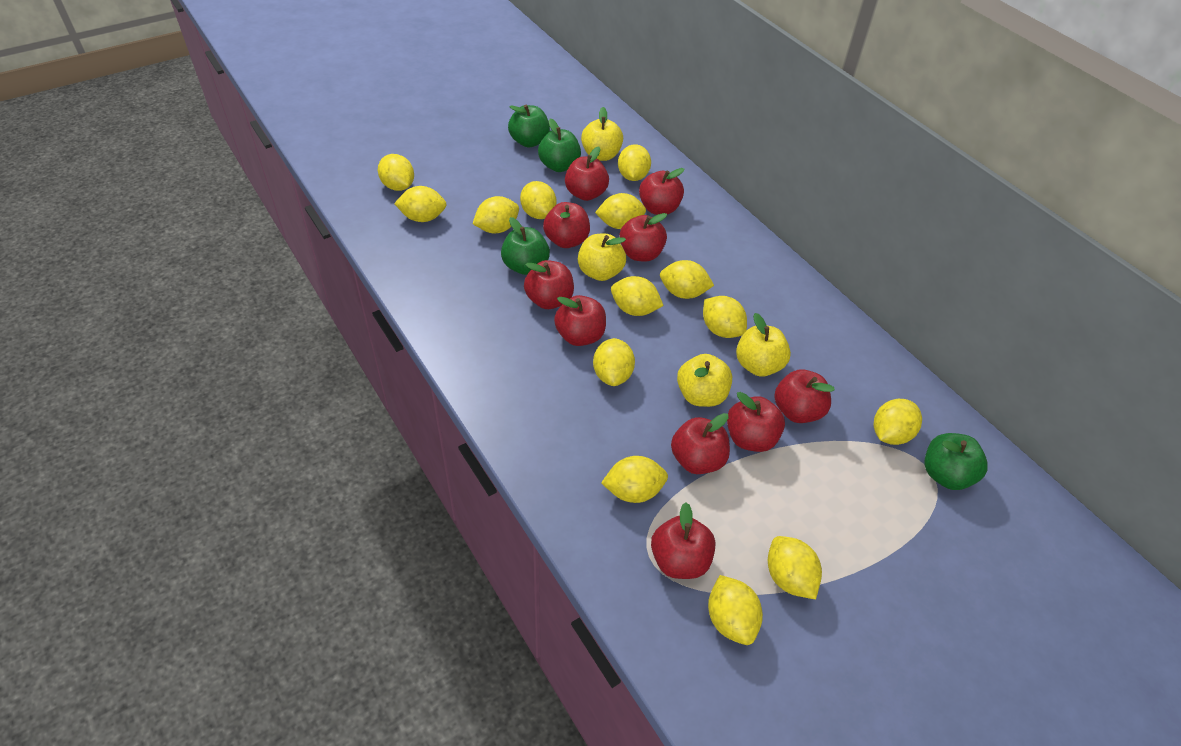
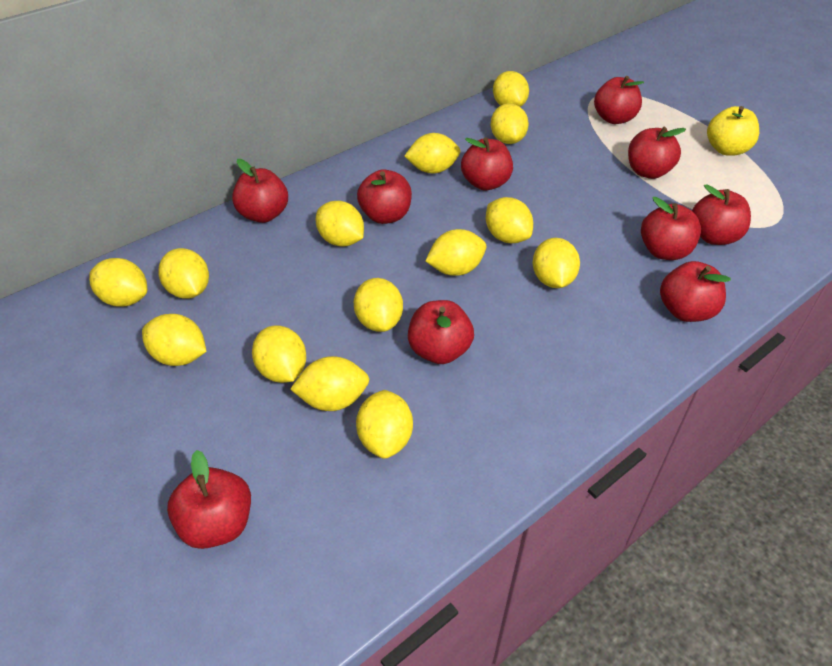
green apple: [501,217,550,275] [508,104,550,147] [538,119,581,172] [924,433,988,490] = 4 -> none = 0
yellow apple: [578,234,626,281] [581,107,623,161] [677,354,732,407] [736,313,791,376] = 4 -> [707,106,759,156] = 1

